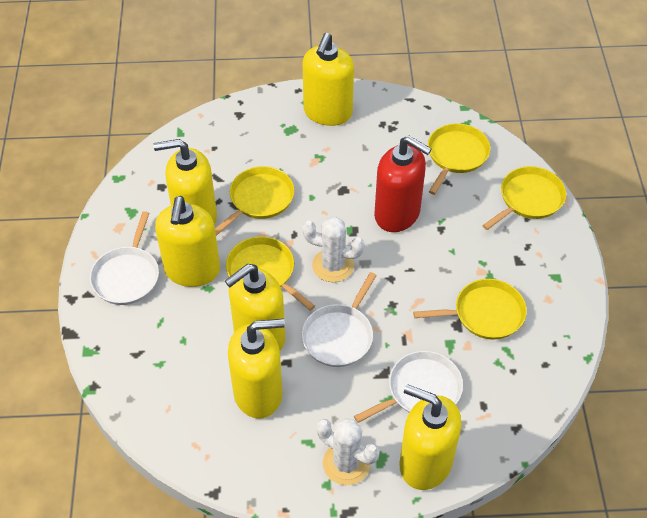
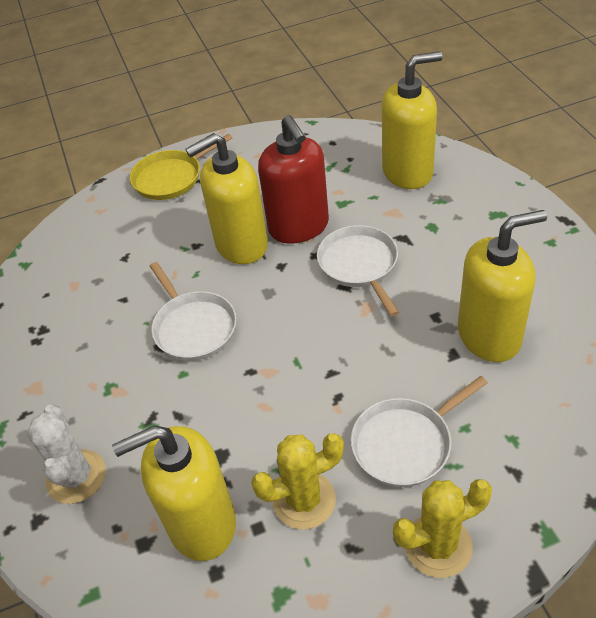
white cactus: [302,217,365,282] [317,418,380,485] = 2 -> [27,405,106,504] = 1
yellow cactus: none = 0 -> [251,433,344,529] [393,479,492,578] = 2
yellow pan: [215,166,294,236] [226,236,315,311] [413,279,527,340] [428,123,490,195] [482,166,566,230] = 5 -> [130,134,232,200] = 1
yellow soap dispenser: [153,139,217,225] [155,196,220,287] [225,264,285,350] [228,319,285,419] [302,33,354,126] [400,384,461,490] = 6 -> [112,425,236,561] [185,133,268,264] [382,51,442,189] [458,210,547,362] = 4

